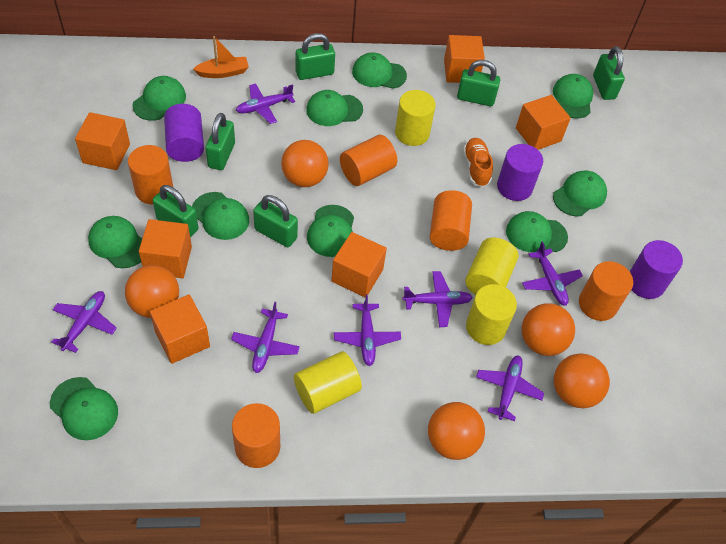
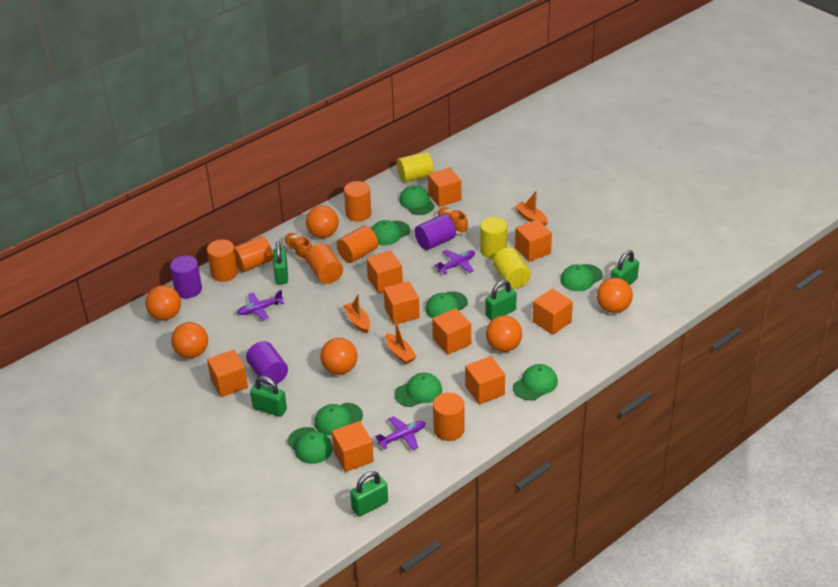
green cap: [50,377,118,440] [88,216,142,268] [132,76,186,121] [192,192,249,240] [306,90,363,126] [307,205,354,257] [352,52,407,89] [506,211,568,252] [553,74,593,119] [553,171,607,216] = 10 -> [288,427,333,464] [314,403,363,436] [371,220,410,245] [394,372,442,407] [399,185,435,215] [425,291,468,318] [513,364,558,401] [560,264,603,291] = 8
green padlock: [153,185,198,237] [206,113,235,170] [253,195,298,247] [296,33,335,80] [457,60,500,106] [593,46,625,100] = 6 -> [250,376,287,417] [273,242,288,284] [350,471,388,517] [485,280,517,321] [611,250,639,285] = 5
orange ball: [125,265,179,318] [281,140,329,187] [428,402,485,460] [522,303,575,356] [554,354,610,408] = 5 -> [145,285,181,321] [171,322,208,358] [306,205,339,238] [320,338,357,375] [486,316,522,352] [597,278,633,313] = 6
orange boat: [193,36,249,78] = 1 -> [343,294,370,333] [385,320,417,364] [515,191,548,226] = 3
orange cube: [75,112,130,170] [139,219,192,278] [150,294,210,364] [331,232,387,298] [444,35,485,83] [516,95,571,150] = 6 -> [207,350,248,397] [332,421,374,472] [366,250,403,293] [383,281,420,325] [428,168,461,207] [432,308,471,355] [465,356,505,405] [515,219,552,262] [533,288,573,335] = 9
orange cylinder: [128,145,173,204] [232,403,280,468] [340,135,397,186] [430,190,472,251] [579,261,633,321] = 5 -> [207,239,238,282] [234,236,273,272] [306,243,343,284] [336,226,378,263] [344,181,371,222] [433,393,465,441] = 6
orange shoe: [463,138,493,187] = 1 -> [284,233,312,261] [437,207,468,234] = 2
purple plane: [51,291,117,353] [231,302,300,373] [236,83,295,124] [334,294,401,366] [403,271,473,327] [476,356,544,421] [522,241,583,306] = 7 -> [237,290,284,321] [375,416,425,450] [434,249,475,274] = 3
yellow cylinder: [294,351,362,414] [395,90,436,146] [465,237,518,295] [466,284,517,345] = 4 -> [397,152,434,183] [480,217,507,259] [493,248,531,289] = 3

